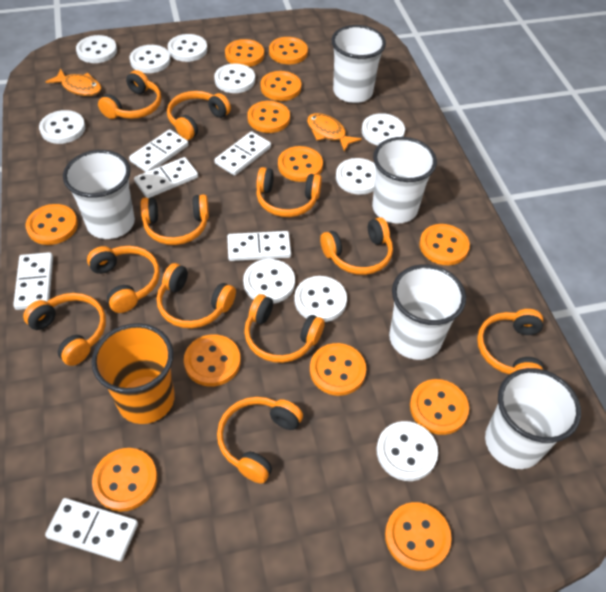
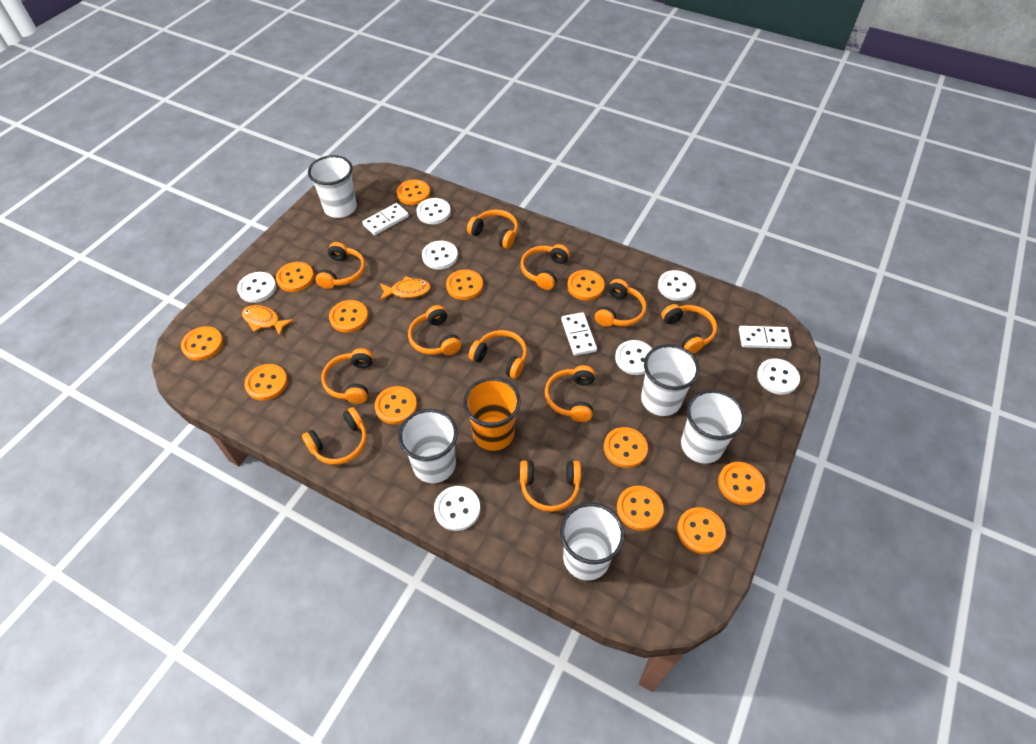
white button: [39,110,85,144] [76,35,117,63] [130,45,170,73] [168,34,207,62] [214,63,255,93] [243,259,295,304] [294,276,347,322] [336,158,375,195] [362,113,405,146] [377,421,438,481] = 10 -> [237,272,276,303] [416,198,451,224] [422,241,458,270] [434,486,480,531] [615,340,652,375] [658,270,696,301] [757,358,800,395] = 7
white domino: [13,252,53,310] [45,498,138,561] [129,129,189,172] [134,157,198,198] [214,131,271,176] [227,231,291,261] = 6 -> [362,203,409,235] [561,312,597,356] [739,326,792,349] = 3

